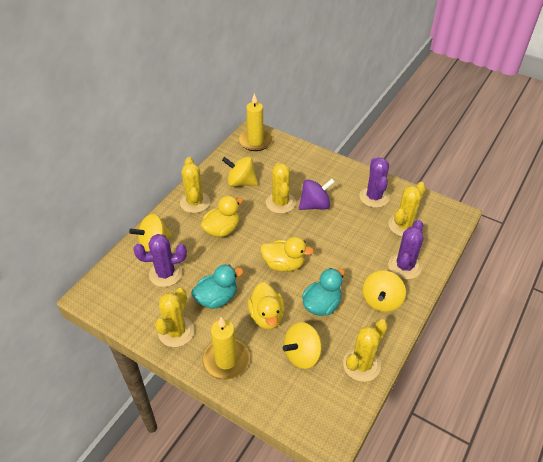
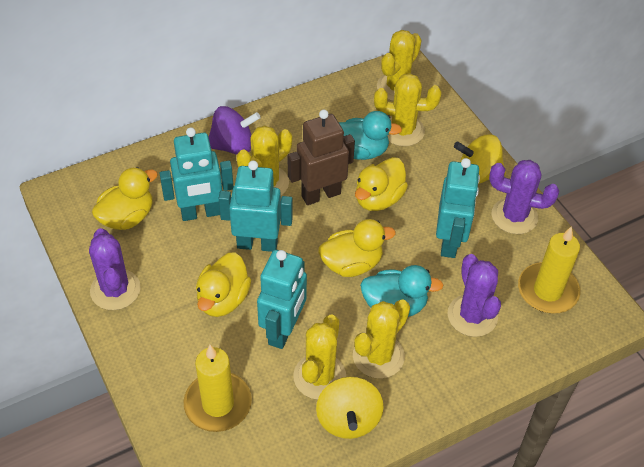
brown robot: none = 0 -> [288,110,355,205] = 1
turquoise robot: none = 0 -> [159,127,234,221] [219,160,293,252] [257,250,307,349] [436,158,480,258] = 4
yellow duck: [201,196,243,237] [248,282,285,329] [261,237,314,272] = 3 -> [92,167,158,230] [196,252,251,317] [319,219,396,277] [355,157,408,211] = 4
yellow spinning top: [129,214,172,252] [222,157,258,187] [283,322,322,369] [363,271,406,312] = 4 -> [316,377,384,439] [454,134,506,184] = 2

